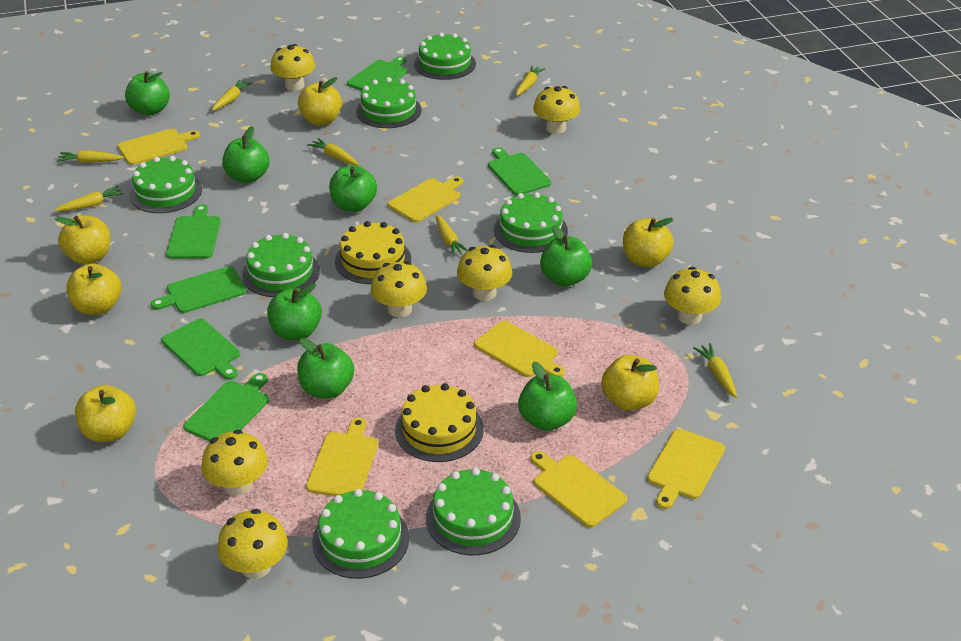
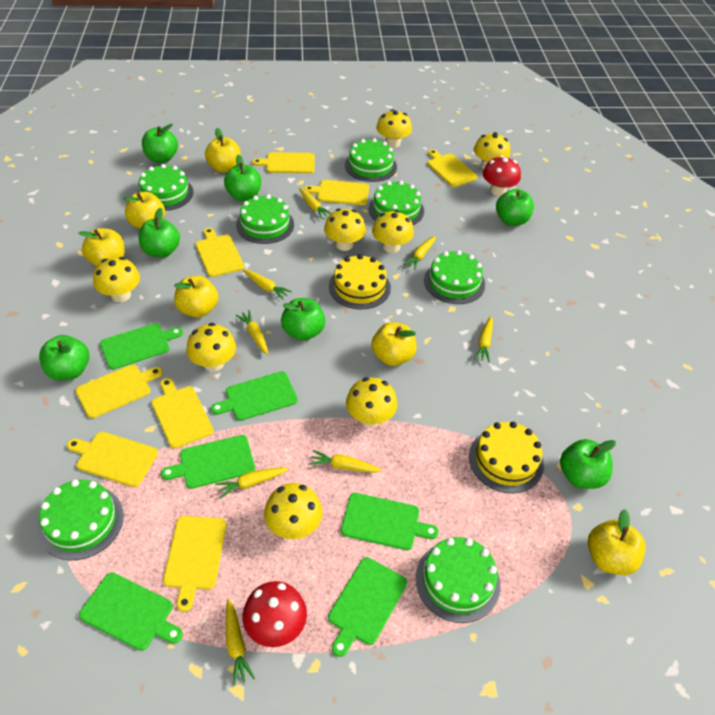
red mushroom: none = 0 -> [243,581,307,647] [483,156,521,196] = 2
yellow carrot: [54,186,123,211] [57,151,124,163] [212,80,252,111] [307,138,359,165] [436,215,468,257] [516,66,545,96] [693,343,737,398] = 7 -> [215,467,289,499] [226,598,255,685] [236,310,268,355] [243,269,292,300] [299,188,331,219] [309,450,382,473] [403,236,436,270] [474,316,493,362] = 8
yellow cutting board: [117,129,200,165] [306,417,379,496] [388,177,463,222] [474,321,565,377] [530,451,627,528] [647,429,725,509] = 6 -> [67,432,158,487] [75,364,163,418] [151,378,214,449] [163,516,226,612] [196,228,244,277] [252,152,315,173] [304,180,369,205] [427,149,478,187] = 8
yellow mushroom: [202,430,268,496] [217,509,288,579] [270,44,315,91] [371,261,427,318] [457,245,512,301] [533,86,580,134] [664,267,721,325] = 7 -> [93,257,140,302] [186,323,236,371] [264,483,323,539] [324,209,366,251] [346,377,398,427] [372,210,414,253] [376,109,412,148] [474,132,510,169] = 8

